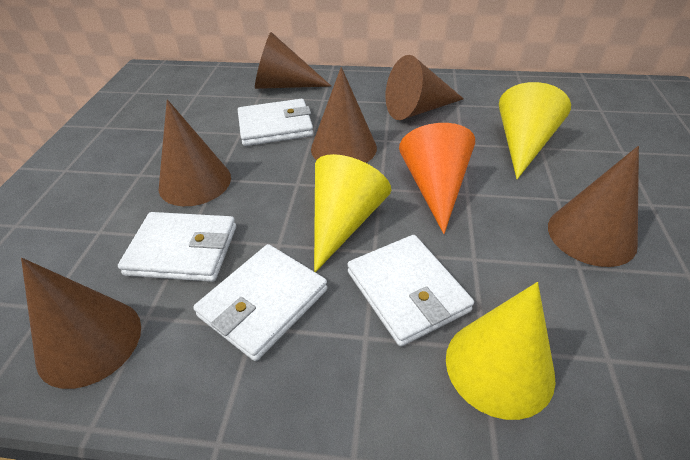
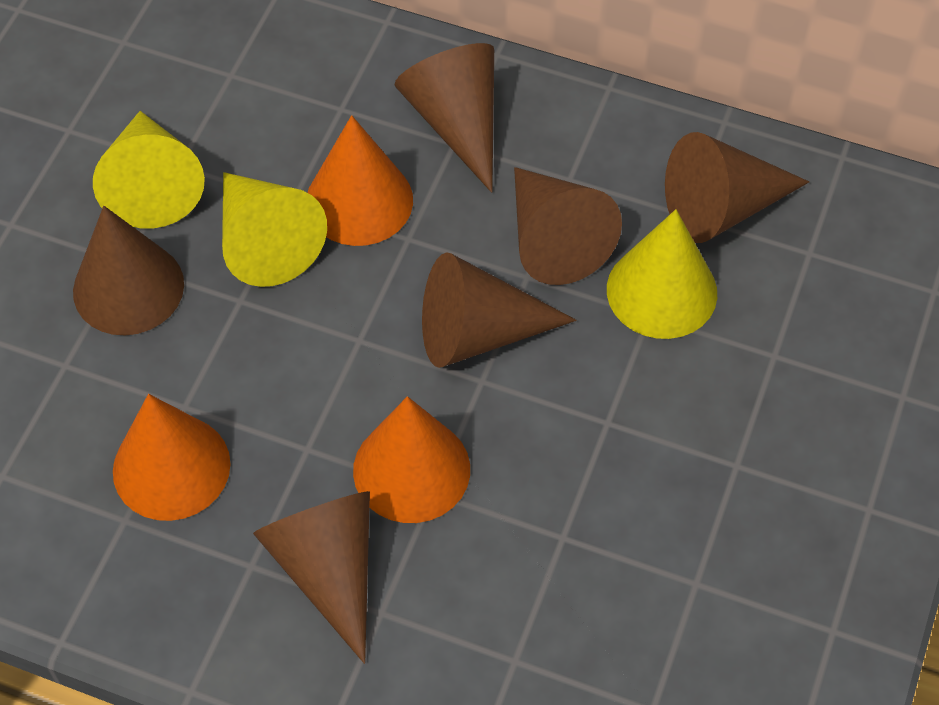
orange cone: [399,123,475,234] = 1 -> [113,394,230,521] [307,115,413,246] [353,396,470,523] = 3
white wallet: [118,212,236,282] [193,244,327,361] [238,99,313,146] [347,235,474,346] = 4 -> none = 0

